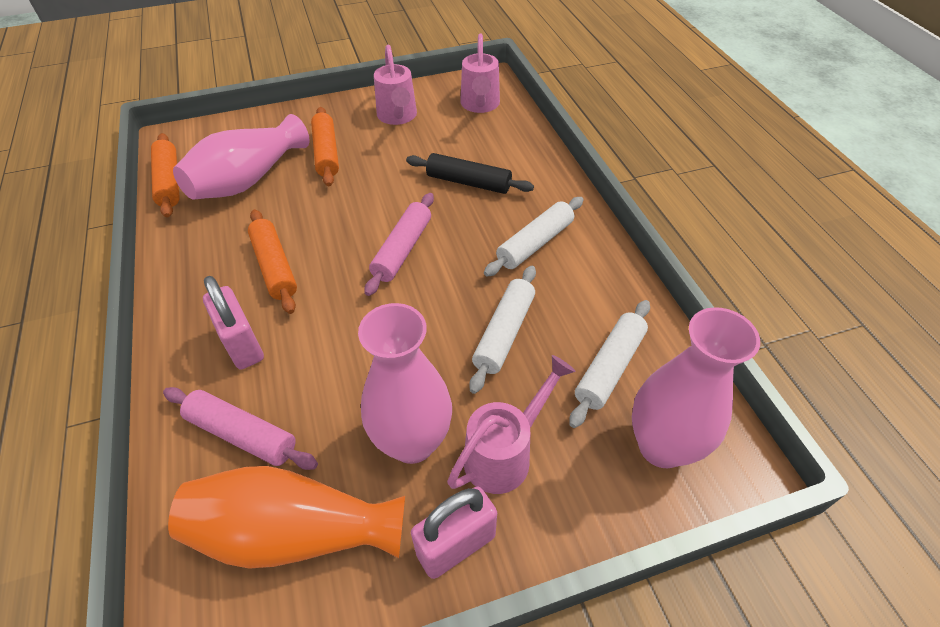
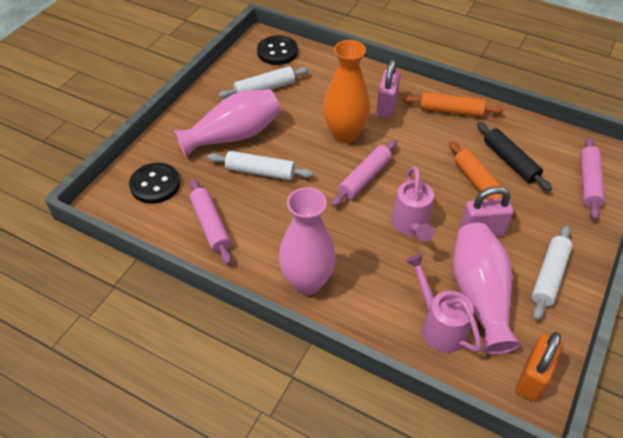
black button: none = 0 -> [129,163,180,204] [257,36,298,65] = 2
orange padlock: none = 0 -> [516,332,563,402] = 1
orange rolling pin: [151,133,180,217] [248,209,297,314] [311,107,339,186] = 3 -> [402,92,504,117] [449,141,516,218] = 2
pink rolling pin: [163,387,318,470] [365,193,434,296] = 2 -> [190,179,232,265] [331,140,397,207] [580,137,605,220] = 3
pink watering can: [374,45,417,125] [447,355,576,494] [460,34,500,113] = 3 -> [391,167,434,242] [406,254,482,353] = 2

